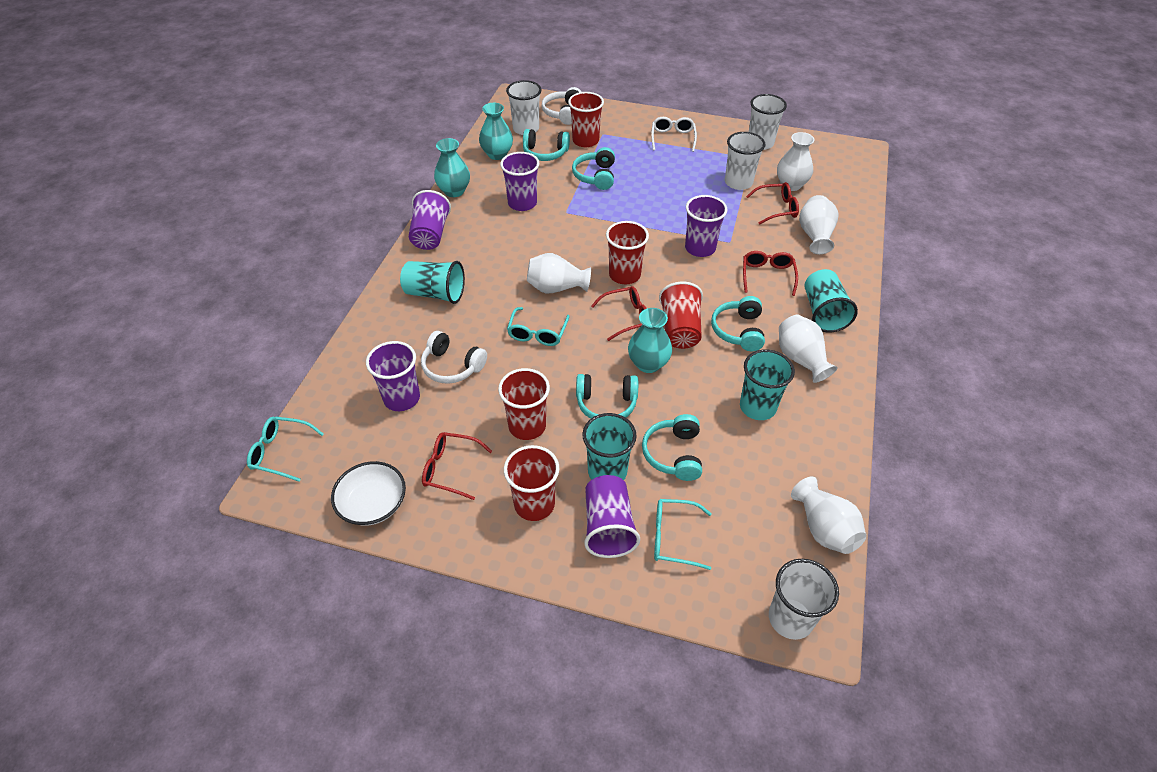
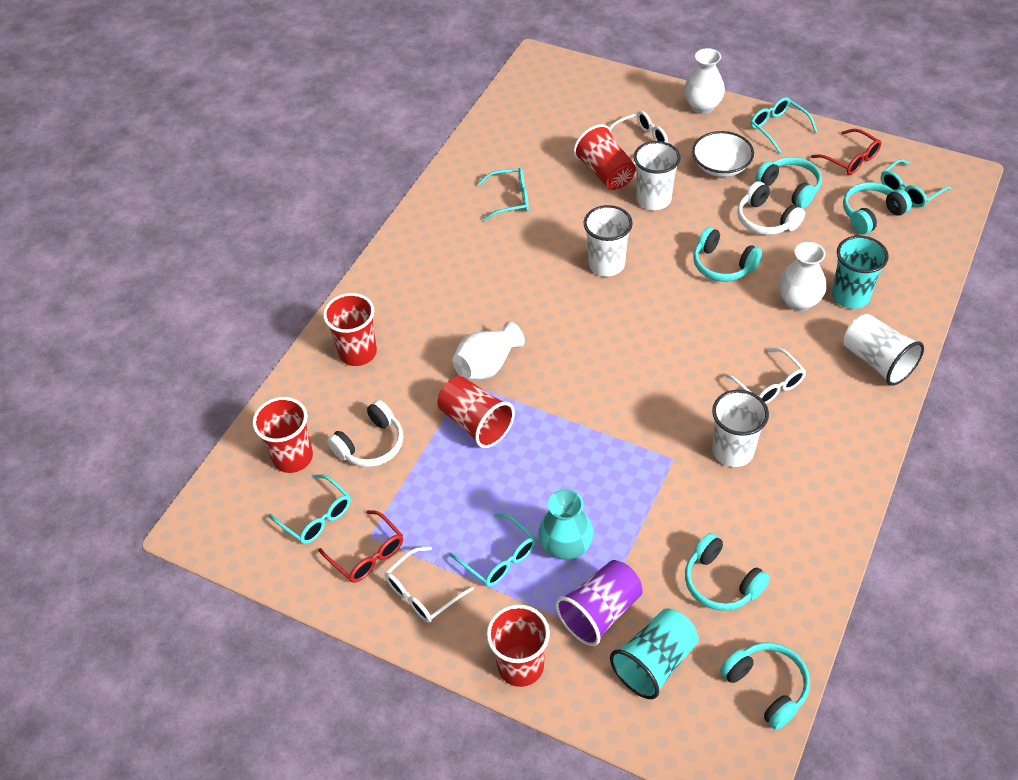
purple cup: [366,341,420,411] [409,190,451,250] [500,152,539,211] [584,475,640,558] [685,195,727,257] = 5 -> [555,560,643,646] = 1
red glasses: [422,432,492,500] [591,286,647,341] [743,251,798,296] [746,182,799,224] = 4 -> [318,510,403,583] [811,129,881,175] = 2
turquoise cup: [400,261,465,304] [582,413,637,480] [740,349,795,420] [805,269,858,333] = 4 -> [610,608,699,699] [832,236,889,309] = 2
turquoise glasses: [247,416,324,482] [507,307,570,346] [654,499,712,570] = 3 -> [268,474,351,544] [449,514,536,587] [477,168,529,221] [751,97,817,153] [881,159,951,207] = 5
turquoise vase: [434,138,470,197] [479,103,513,160] [628,308,672,373] = 3 -> [539,489,593,560] = 1
white glasses: [651,117,697,152] = 1 -> [385,547,474,623] [609,111,668,164] [723,348,806,404] = 3
white vase: [527,253,591,293] [777,132,814,191] [779,315,837,383] [791,477,866,554] [799,195,839,254] = 5 -> [453,321,525,380] [684,48,725,114] [778,242,826,311] = 3

